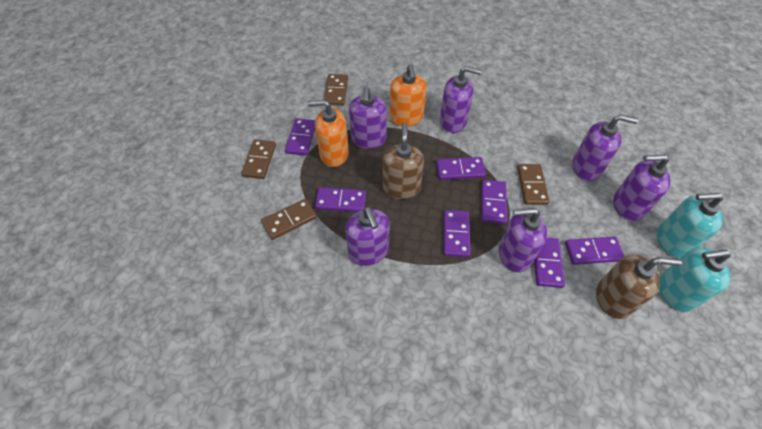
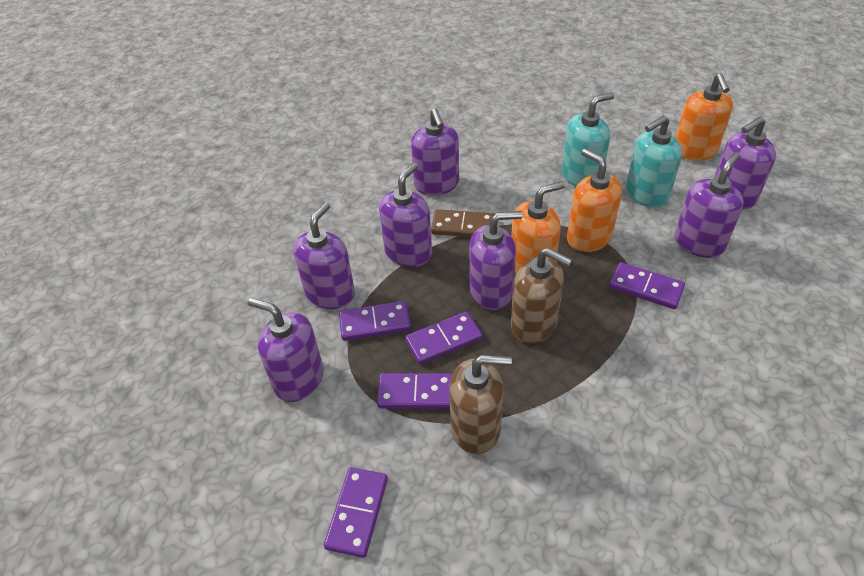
brown domino: [241,139,276,179] [261,199,317,240] [324,74,348,106] [517,164,550,205] = 4 -> [431,209,495,237] = 1
orange soap dispenser: [308,100,349,167] [390,64,427,127] = 2 -> [511,181,565,273] [567,149,622,252] [675,73,733,161] = 3
purple domino: [285,118,316,156] [315,187,366,212] [436,157,486,180] [444,210,471,257] [481,180,507,224] [534,238,565,288] [565,237,625,265] = 7 -> [324,467,388,558] [339,301,411,341] [377,373,452,409] [405,311,483,365] [609,262,685,309] = 5
purple soap dispenser: [345,207,390,266] [349,86,387,149] [440,66,482,133] [499,208,547,273] [572,114,638,181] [613,155,670,221] = 6 -> [248,298,324,402] [293,202,355,309] [379,163,432,267] [411,109,459,195] [469,211,523,310] [675,152,744,258] [715,117,776,209] = 7

